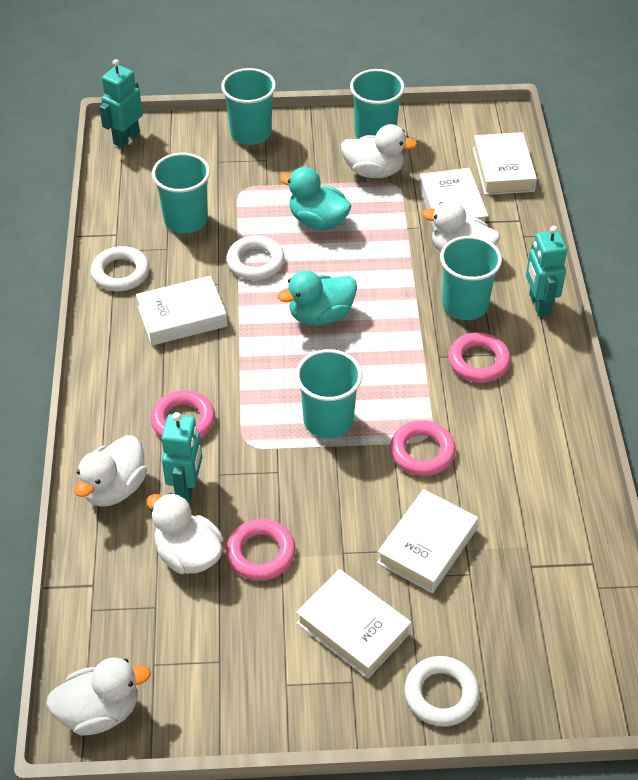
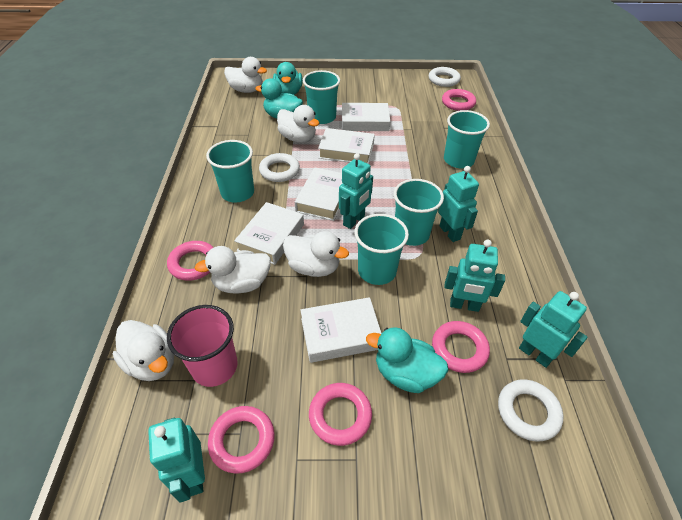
pink cup: none = 0 -> [167,305,238,387] = 1
pink ring: [151,390,215,439] [226,519,295,580] [390,420,456,476] [448,332,511,383] = 4 -> [167,241,214,281] [208,406,275,473] [309,383,372,446] [432,321,490,373] [442,89,476,111] = 5
turquoise duck: [278,271,357,325] [280,167,352,230] = 2 -> [255,78,303,119] [273,62,303,95] [366,327,448,393] = 3
turquoise robot: [99,59,143,148] [162,412,202,503] [526,226,567,317] = 3 -> [148,418,205,503] [339,153,373,229] [438,166,479,242] [444,240,505,312] [519,291,588,368] = 5

